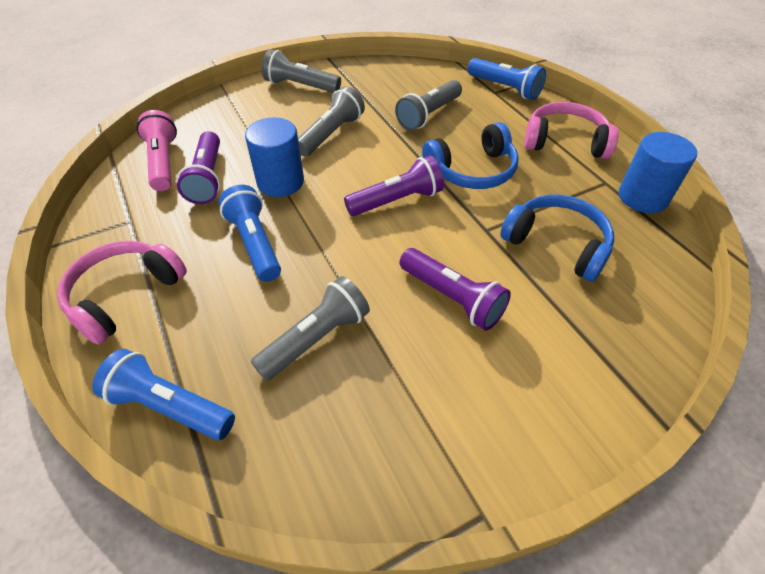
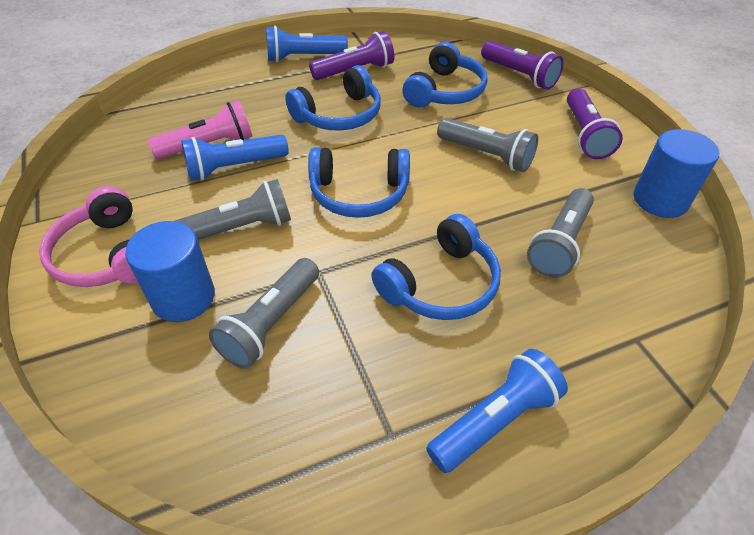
blue headphones: [422,122,519,189] [500,195,614,282] = 2 -> [285,65,381,130] [308,147,410,218] [371,214,501,320] [402,42,487,107] = 4
pink headphones: [57,241,187,345] [524,102,619,159] = 2 -> [39,186,138,287] = 1

